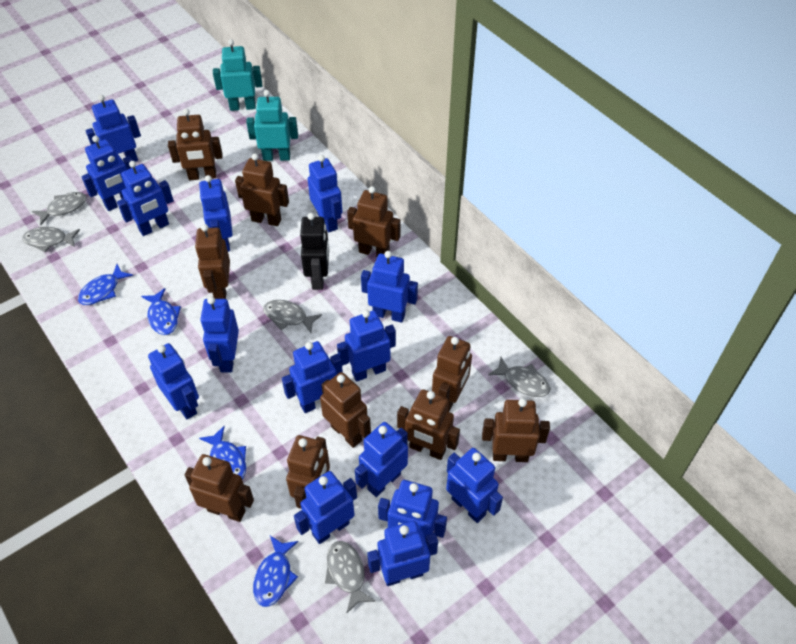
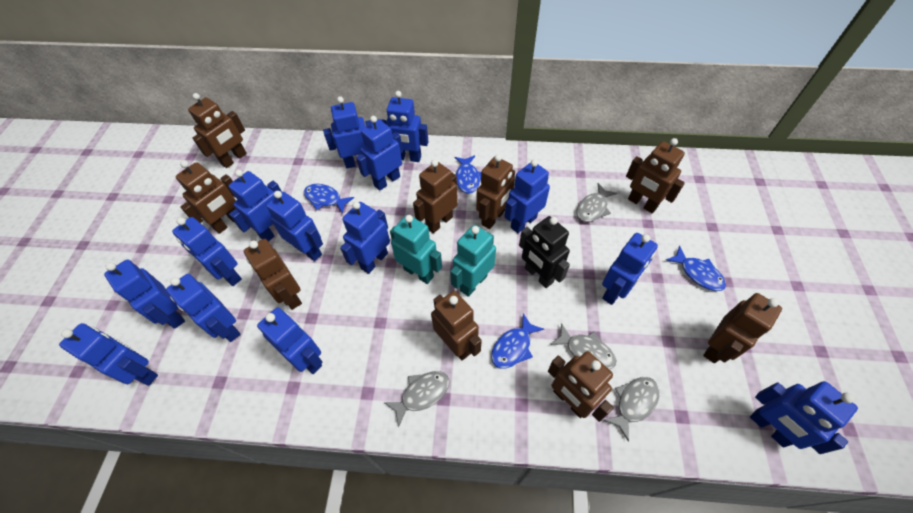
blue robot: [81,136,133,211] [86,95,141,162] [117,161,174,236] [148,343,199,419] [199,175,233,252] [200,296,239,372] [282,341,343,413] [294,471,357,544] [308,155,342,232] [337,310,396,382] [355,422,408,497] [361,251,418,323] [367,521,438,586] [378,480,447,540] [446,448,503,523] = 15 -> [59,323,158,386] [104,260,185,329] [166,274,240,342] [172,217,242,286] [229,170,282,242] [257,307,323,374] [266,191,323,261] [323,96,372,168] [340,202,390,274] [356,116,403,191] [379,91,429,162] [504,159,550,233] [602,233,658,305] [750,381,858,454] = 14
brown robot: [168,109,223,181] [185,454,254,522] [195,224,230,299] [235,153,289,226] [286,435,330,509] [320,372,371,448] [347,186,401,257] [397,389,460,460] [432,336,472,412] [482,398,550,462] = 10 -> [176,160,236,234] [188,93,247,168] [244,239,302,310] [413,160,458,233] [431,291,482,360] [476,154,515,229] [548,351,614,422] [626,138,685,213] [703,293,782,363] = 9
grey fish: [22,227,80,252] [32,192,87,225] [263,300,322,333] [325,541,376,613] [488,357,551,397] = 5 -> [384,371,449,427] [550,323,616,369] [577,183,617,222] [604,377,659,442] = 4

